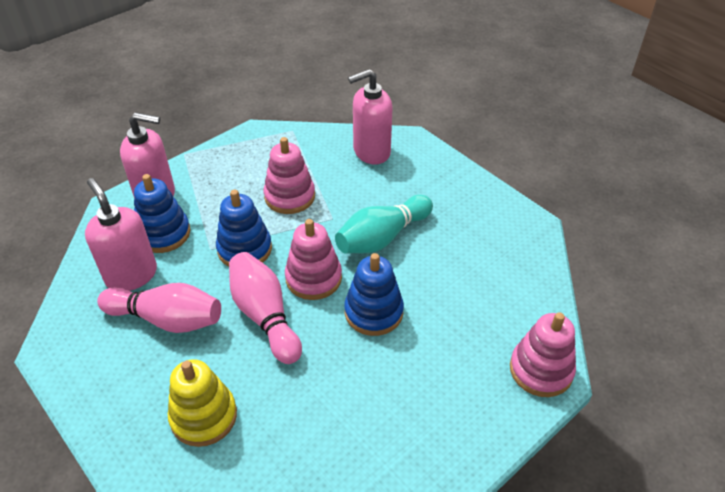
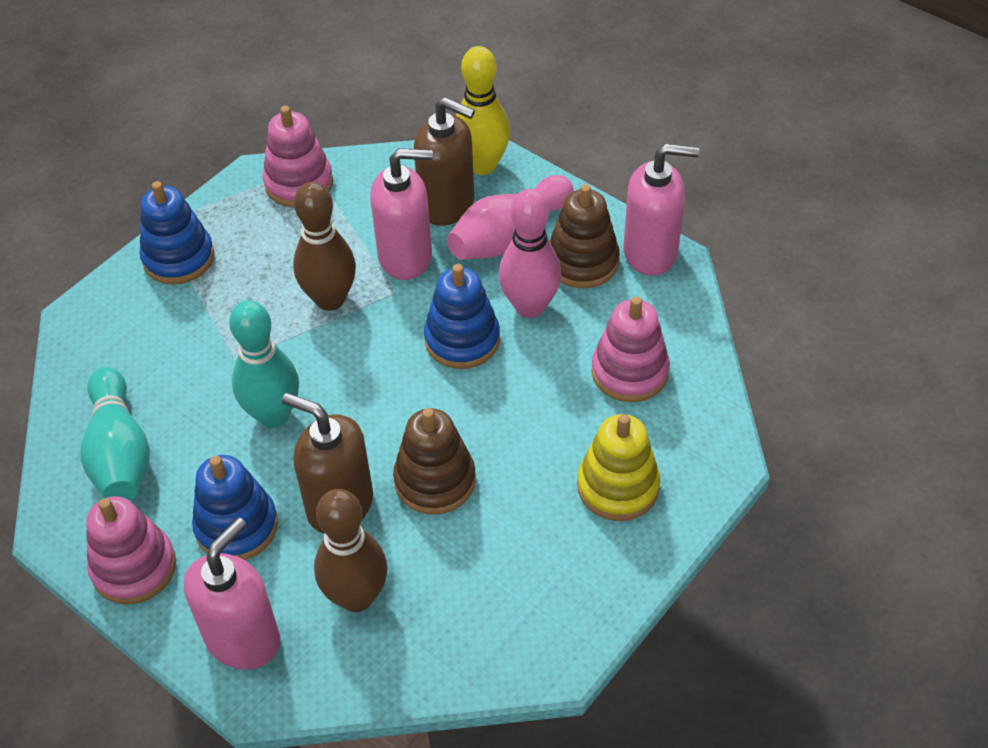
brown bowling pin: none = 0 -> [293,182,356,311] [314,489,388,612] = 2
brown soap dispenser: none = 0 -> [282,393,373,534] [414,97,475,226] = 2
brown stacking toy: none = 0 -> [393,408,476,515] [549,184,620,289] = 2
turquoise bowling pin: [335,195,433,254] = 1 -> [80,367,150,501] [229,300,299,428] = 2
yellow bowling pin: none = 0 -> [456,46,510,175] = 1

